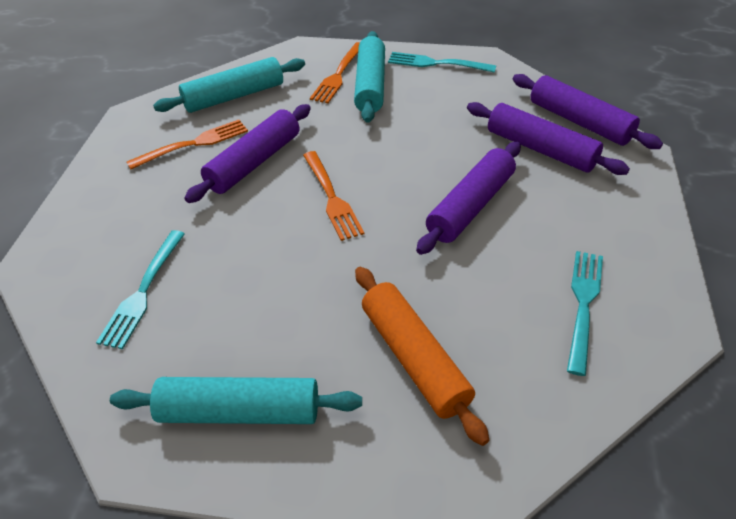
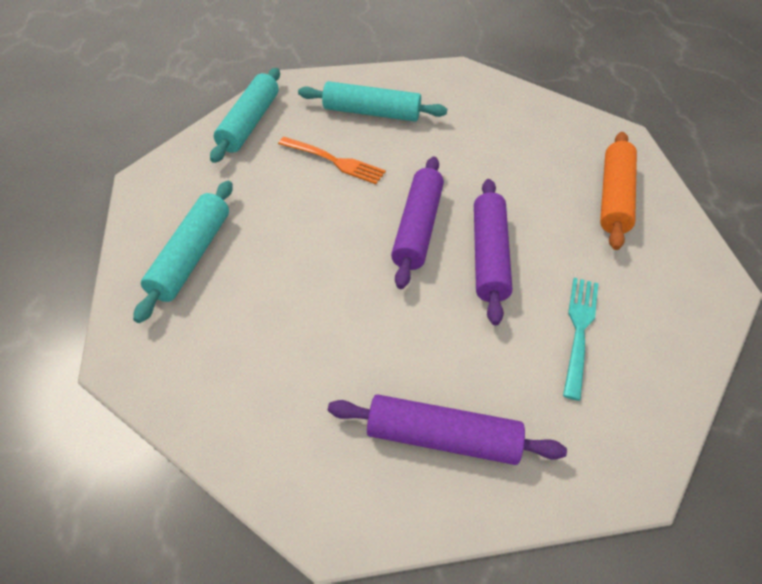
orange fork: [127,120,248,169] [303,151,364,241] [310,42,360,103] = 3 -> [278,137,386,184] = 1
purple rolling pin: [184,104,311,203] [416,142,521,255] [467,102,630,175] [513,74,663,149] = 4 -> [328,394,567,465] [391,157,444,289] [474,179,512,325] = 3
turquoise fork: [96,230,185,349] [388,52,496,73] [567,251,603,376] = 3 -> [563,278,598,401] = 1

